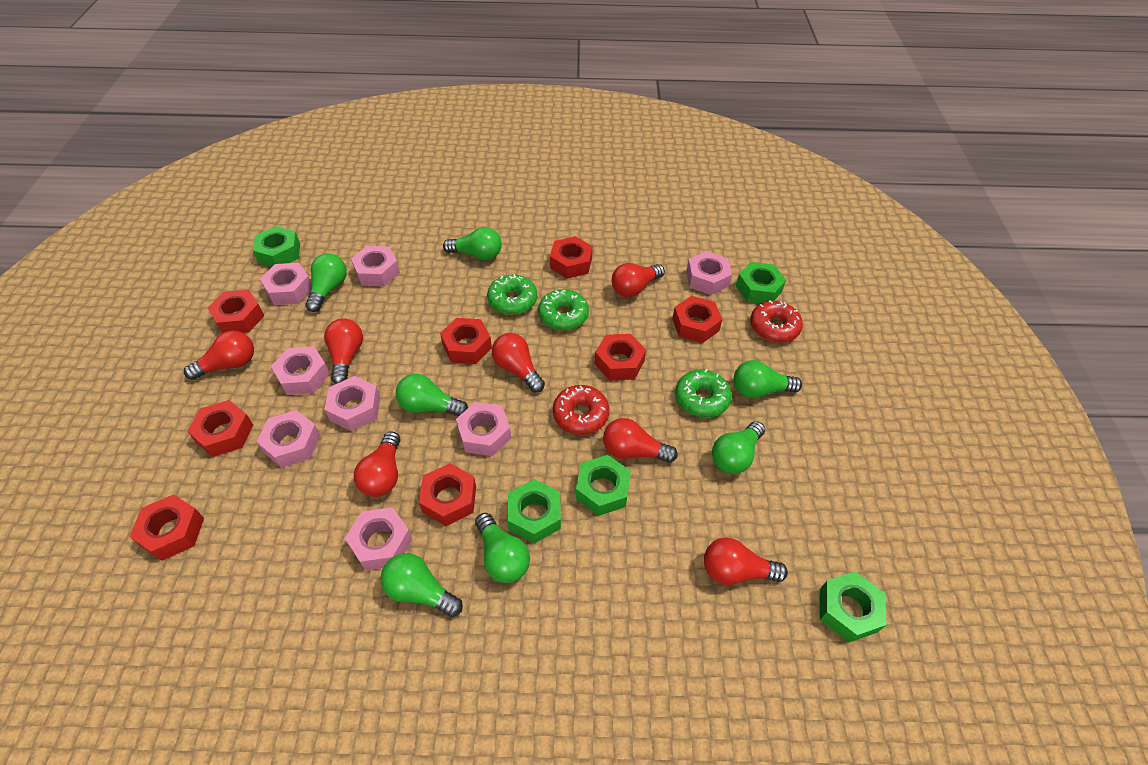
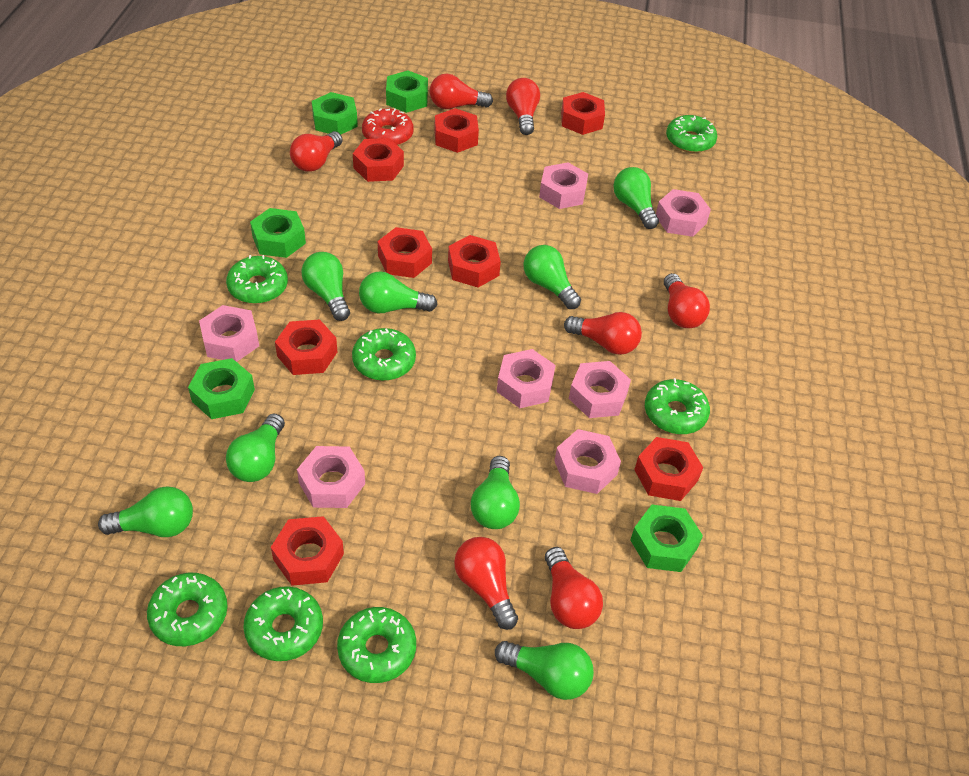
green donut: [487,274,537,315] [538,289,589,331] [675,369,732,418] = 3 -> [147,573,228,646] [226,255,288,304] [243,586,323,661] [337,607,416,683] [352,328,416,381] [645,378,710,434] [666,115,717,153] = 7
green light bulb: [305,253,347,312] [381,553,463,617] [396,374,468,417] [443,227,502,260] [475,513,530,583] [712,421,765,474] [734,360,802,398] = 7 -> [98,487,193,537] [226,414,285,482] [301,252,350,321] [359,271,438,313] [471,456,520,529] [495,641,594,700] [524,245,581,309] [613,167,659,229] = 8
pink nut: [257,410,321,468] [260,263,312,305] [271,346,330,395] [324,376,380,431] [345,507,412,571] [351,246,400,287] [456,402,511,456] [686,251,732,295] = 8 -> [199,305,259,362] [297,446,365,508] [497,349,556,408] [539,162,588,209] [554,429,621,494] [569,361,631,418] [656,189,711,237] = 7
red donut: [553,385,609,435] [750,300,803,343] = 2 -> [362,108,414,146] = 1

